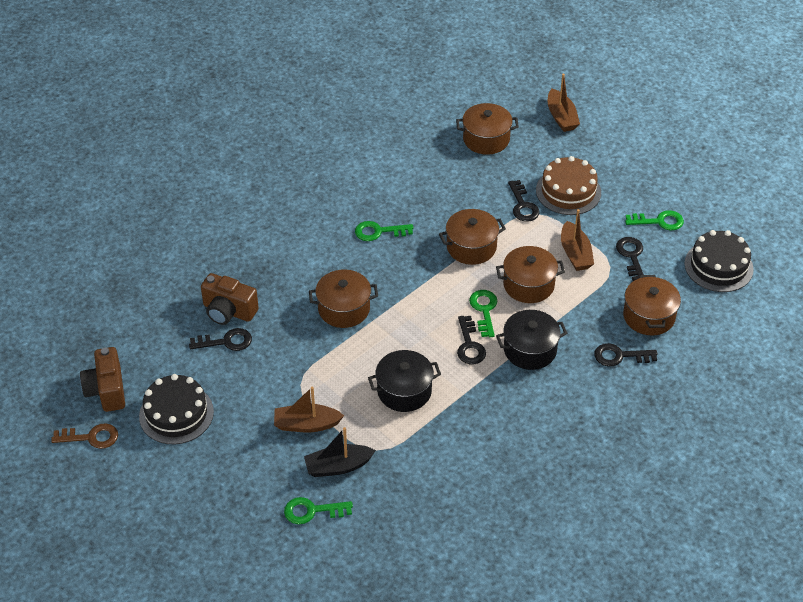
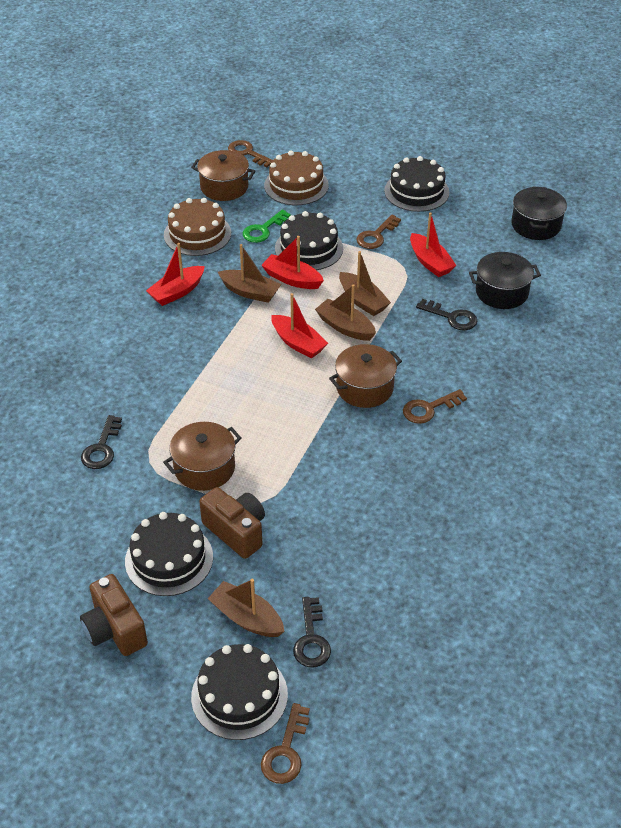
black boat: [304,427,376,477] = 1 -> none = 0
black cake: [139,374,214,444] [684,230,754,292] = 2 -> [125,512,213,596] [191,644,288,740] [275,211,343,270] [384,156,449,212] = 4
black key: [189,328,252,351] [457,316,486,364] [508,180,540,222] [594,343,658,367] [616,237,644,281] = 5 -> [81,415,122,469] [293,597,331,668] [416,299,477,331] = 3
brown boat: [274,386,344,432] [548,74,580,132] [561,209,594,271] = 3 -> [208,579,285,637] [218,244,281,303] [315,284,376,341] [339,251,391,316] = 4
brown cake: [536,156,601,215] = 1 -> [164,198,231,256] [264,150,329,205] = 2
brown key: [51,423,118,449] = 1 -> [228,140,273,167] [261,703,310,784] [356,215,401,249] [403,389,467,424] = 4
brown pot: [309,270,378,328] [439,209,506,265] [456,103,519,155] [496,246,565,303] [623,275,681,336] = 5 -> [163,422,242,491] [191,150,255,201] [329,344,402,408] = 3
green key: [284,497,353,524] [355,221,413,241] [469,290,497,337] [625,210,684,230] = 4 -> [243,209,291,243] = 1
red boat: none = 0 -> [146,243,205,306] [261,236,324,289] [271,293,328,359] [410,212,457,277] = 4

